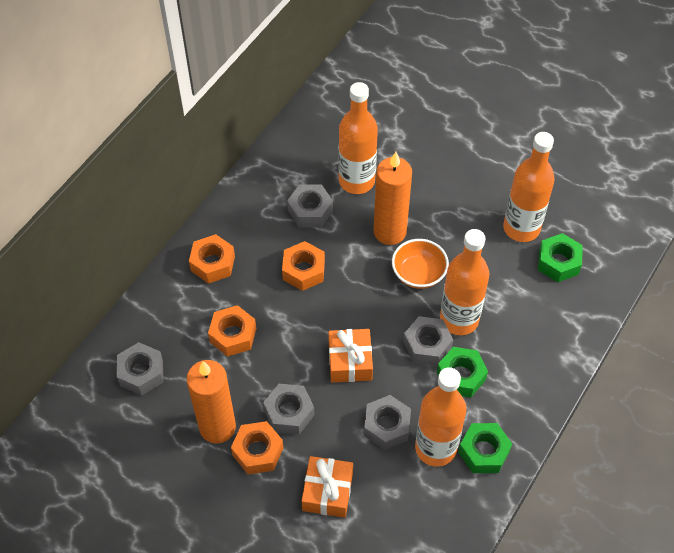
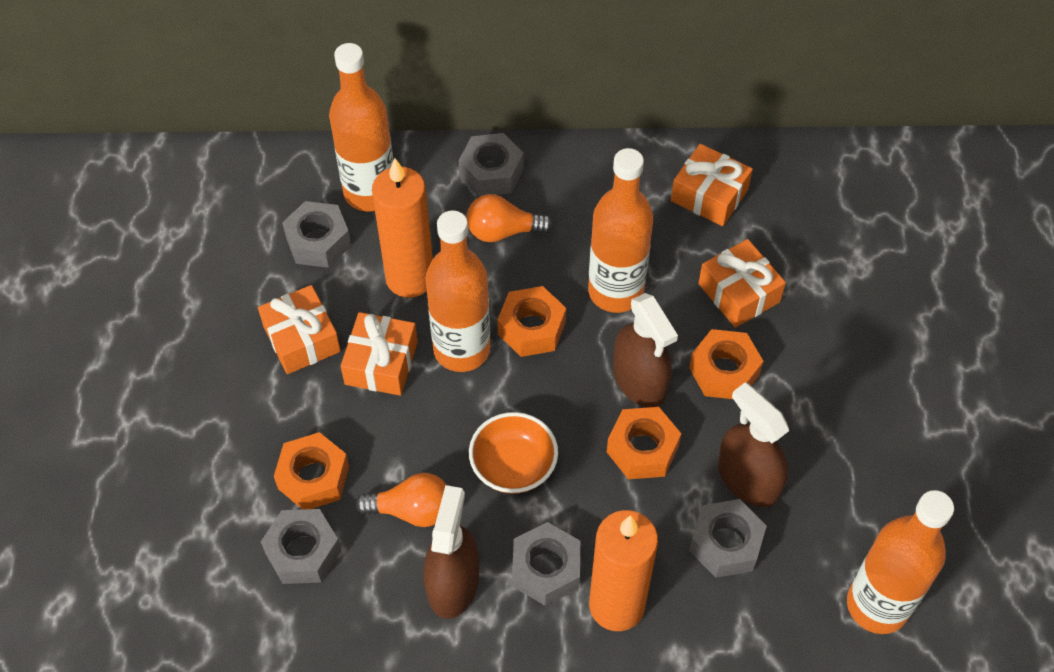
brown spray bottle: none = 0 -> [424,485,479,619] [613,293,678,408] [718,382,789,507] = 3
green nut: [437,347,488,398] [458,423,512,473] [538,233,583,282] = 3 -> none = 0
orange gift: [301,456,353,518] [328,329,373,383] = 2 -> [258,285,341,374] [341,312,418,396] [671,144,753,226] [698,239,786,328] = 4
orange light bulb: none = 0 -> [355,473,446,527] [467,194,553,242] = 2

